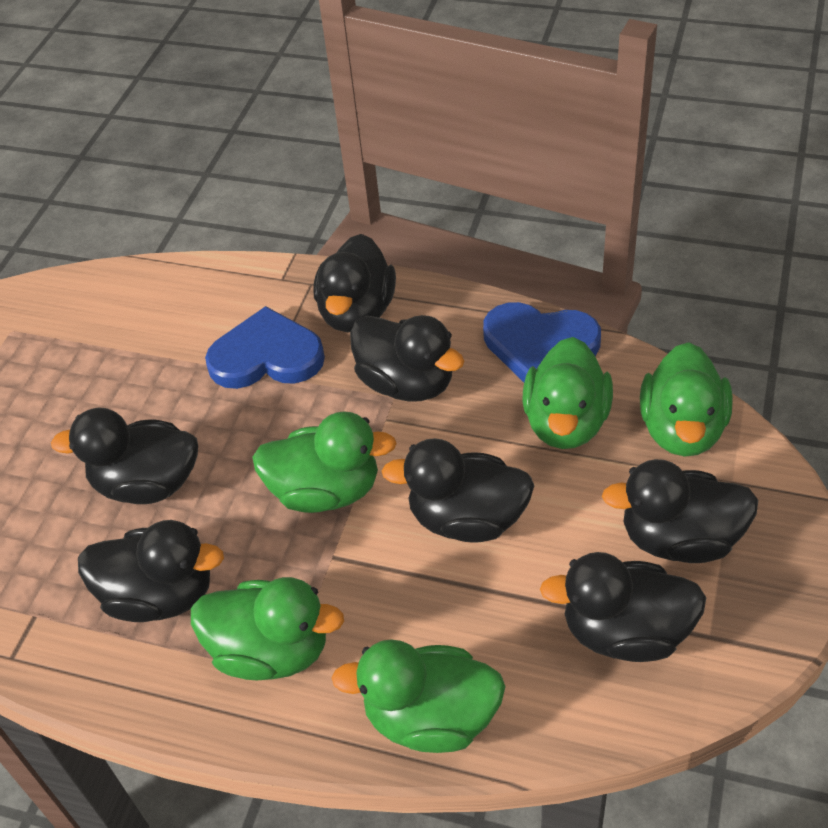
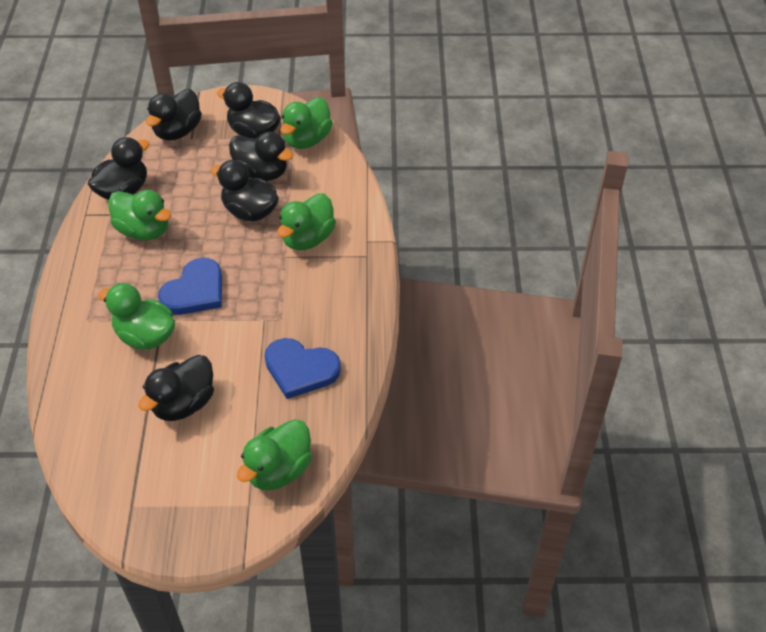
black duck: [51,408,198,504] [78,520,224,622] [314,234,396,332] [350,315,465,402] [382,438,534,543] [540,552,706,662] [602,459,758,563] = 7 -> [88,137,150,200] [138,355,214,421] [146,89,202,141] [211,160,279,222] [217,82,281,139] [229,132,293,181] = 6

